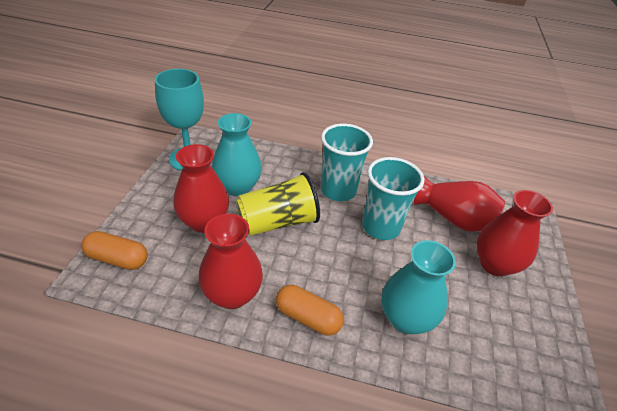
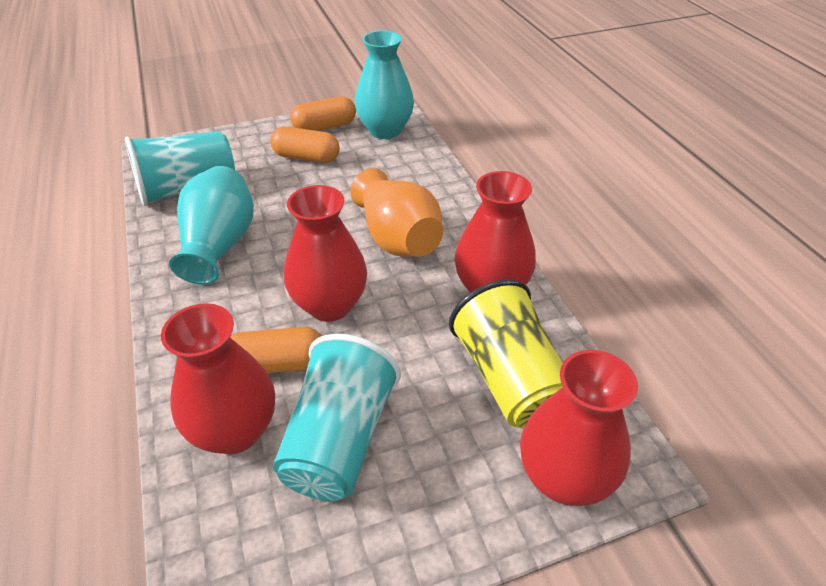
orange capsule: [81,231,148,270] [276,285,344,336] = 2 -> [230,327,322,373] [270,127,340,163] [290,97,356,131] = 3
orange vase: none = 0 -> [350,168,443,257] = 1
turquoise goblet: [155,69,204,171] = 1 -> none = 0

